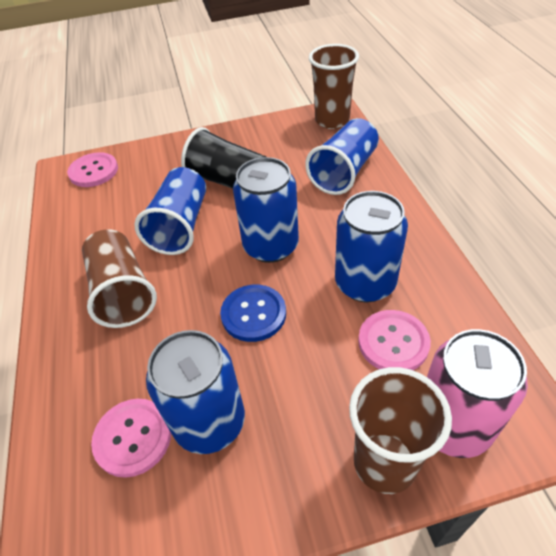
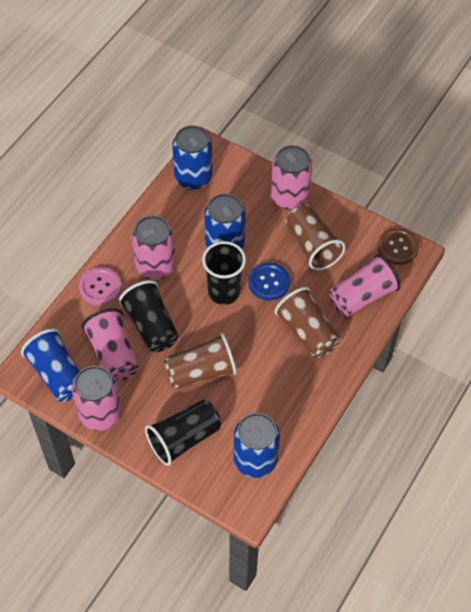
black cup: [181,127,266,189] = 1 -> [119,280,179,352] [145,400,221,466] [202,241,246,305] = 3
blue cup: [135,167,206,255] [305,118,379,195] = 2 -> [21,328,80,402] = 1
brown button: none = 0 -> [378,228,419,265] = 1
pink button: [67,152,118,187] [91,399,171,478] [358,310,431,370] = 3 -> [79,267,121,306] = 1
pink can: [427,329,528,458] = 1 -> [72,366,122,431] [132,216,176,280] [271,145,312,209] = 3
pink cup: none = 0 -> [82,308,139,382] [330,254,401,317] = 2

